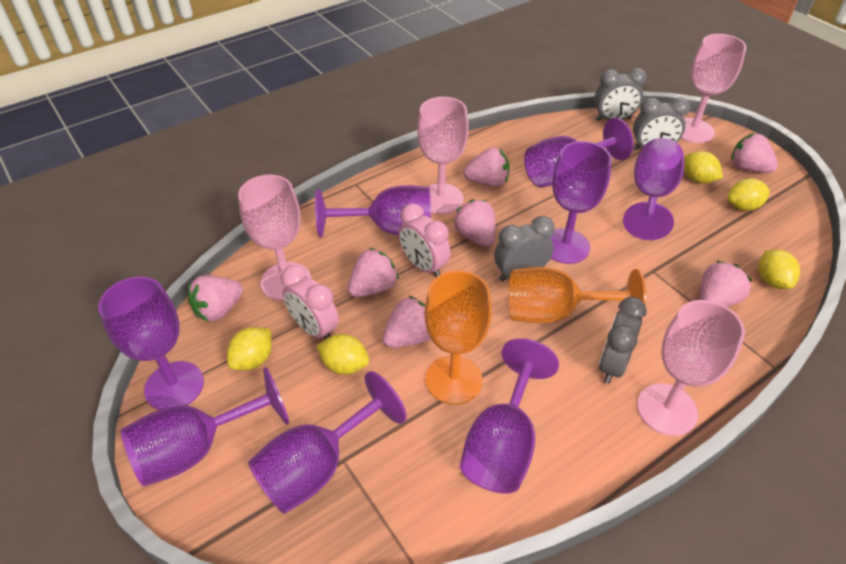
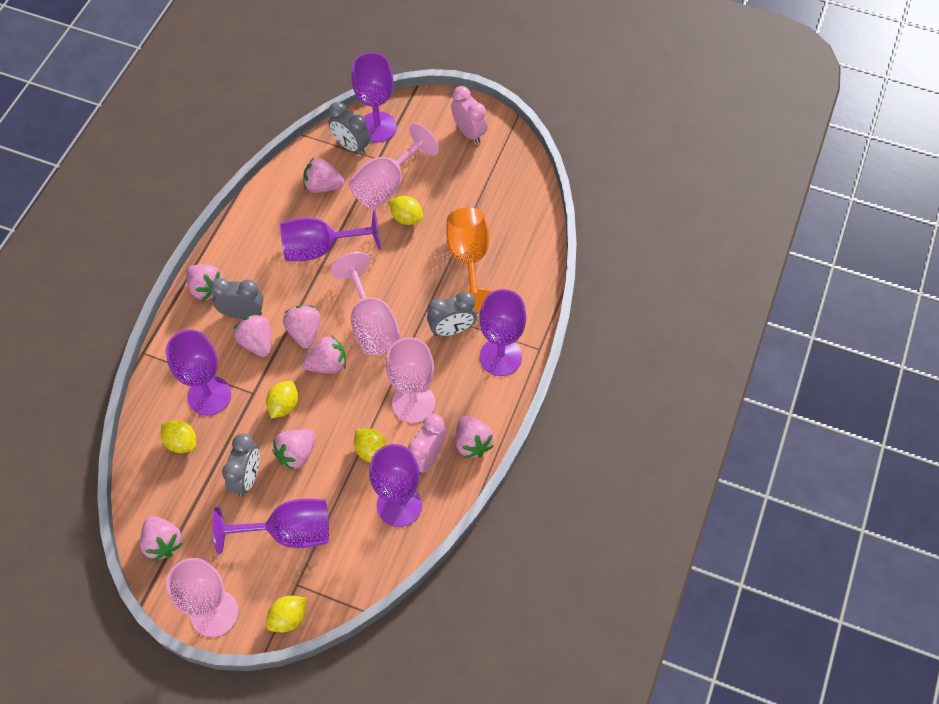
orange goblet: [425,270,492,405] [508,267,646,323] = 2 -> [446,208,493,310] = 1
pink strawberry: [188,275,243,322] [348,248,399,297] [382,295,431,348] [453,200,495,247] [464,147,510,187] [700,260,752,307] [731,133,778,173] = 7 -> [140,516,183,561] [186,264,223,301] [234,314,271,357] [273,429,316,470] [283,305,321,348] [302,335,346,374] [303,158,344,193] [456,416,494,458] = 8
purple goblet: [98,277,204,410] [121,367,289,486] [248,371,406,514] [315,185,431,237] [460,338,559,493] [524,118,633,188] [550,141,612,264] [623,138,684,240] = 8 -> [166,330,231,416] [213,499,329,554] [280,209,381,261] [351,52,397,143] [369,444,422,527] [479,289,526,376] = 6

